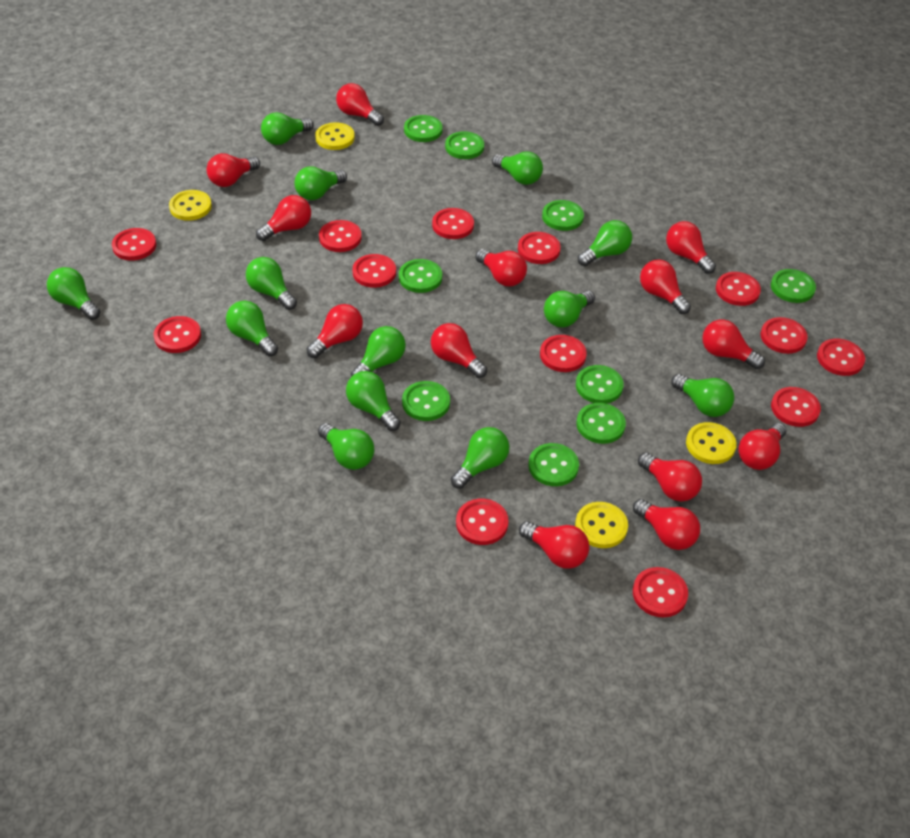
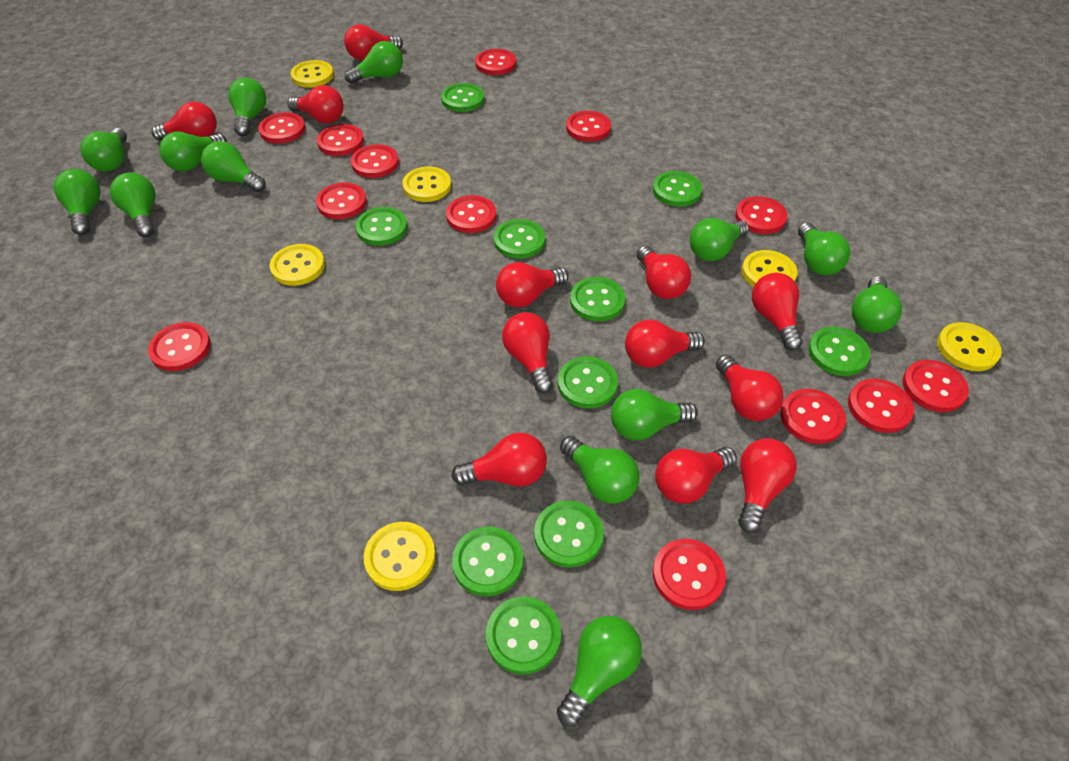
green button: [399,259,442,293] [402,381,450,421] [404,115,442,142] [445,131,484,159] [529,443,579,486] [542,200,584,231] [576,365,624,404] [576,403,626,444] [771,269,816,303] = 9 -> [355,207,407,246] [441,83,484,112] [452,526,523,596] [486,596,561,674] [494,219,545,259] [534,500,604,568] [558,356,618,409] [570,277,625,322] [653,171,702,207] [808,327,871,376] = 10
red light bulb: [207,153,260,187] [256,195,311,241] [307,304,363,358] [336,83,384,126] [431,323,487,378] [475,249,527,286] [519,521,590,569] [633,499,700,550] [638,452,702,502] [640,260,691,314] [666,221,716,274] [702,320,765,369] [738,423,787,470] = 13 -> [151,102,217,140] [287,85,344,123] [344,24,403,60] [451,433,547,487] [496,262,569,308] [502,312,553,393] [625,320,705,368] [636,246,691,299] [655,447,737,504] [716,355,783,421] [738,438,797,533] [752,273,803,350] = 12
yellow button: [169,190,212,221] [315,122,355,150] [575,502,628,548] [686,422,737,464] = 4 -> [270,244,325,286] [291,60,334,88] [364,522,436,591] [402,167,451,202] [742,250,797,287] [937,322,1002,371] = 6

